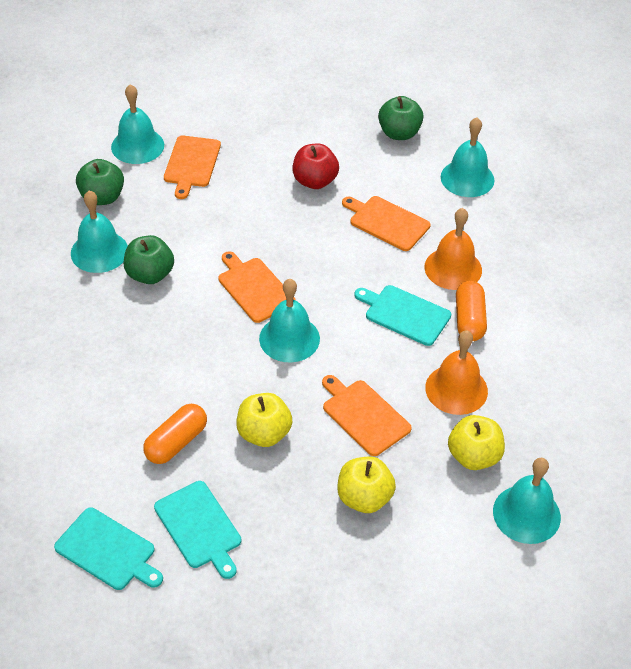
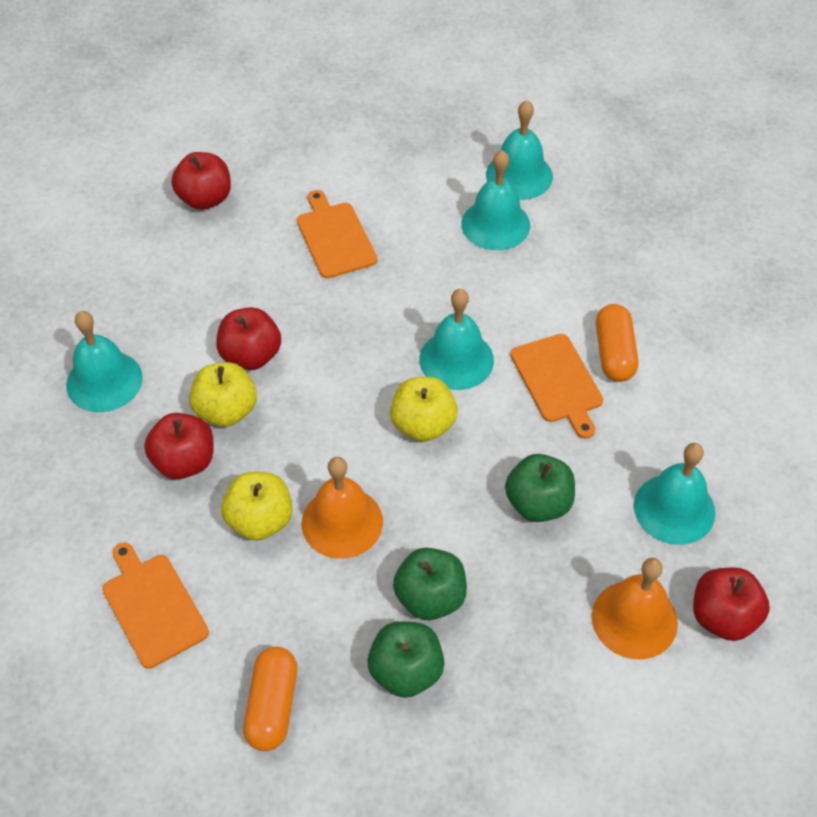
orange cutting board: [164,135,221,199] [219,251,296,323] [322,375,412,456] [342,196,431,251] = 4 -> [102,543,209,669] [297,190,377,278] [510,334,603,439] = 3
red apple: [292,144,339,189] = 1 -> [144,413,213,479] [172,152,231,210] [216,307,281,370] [693,568,770,641] = 4
turquoise cutting board: [54,507,163,590] [154,481,241,579] [354,285,451,346] = 3 -> none = 0

